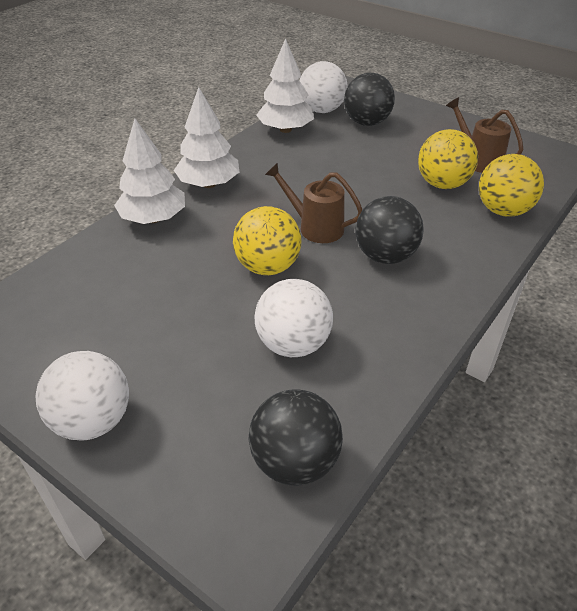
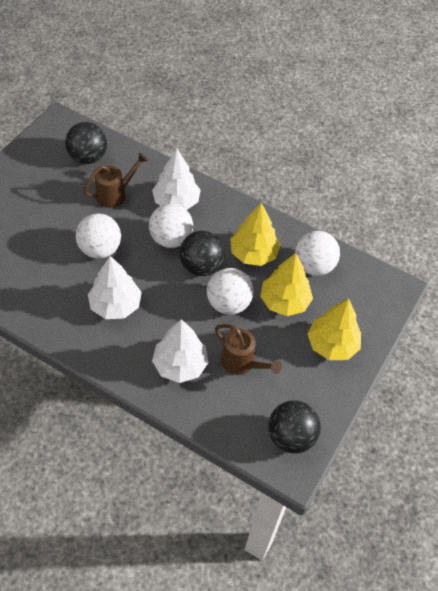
white ball: [36,351,129,441] [254,279,333,357] [300,61,348,113] = 3 -> [76,213,121,259] [149,203,193,248] [207,268,254,315] [295,231,340,276] = 4
yellow ball: [233,206,301,275] [418,129,478,189] [479,154,544,217] = 3 -> none = 0
yellow tree: none = 0 -> [230,203,281,266] [260,253,313,316] [307,299,361,360] = 3

